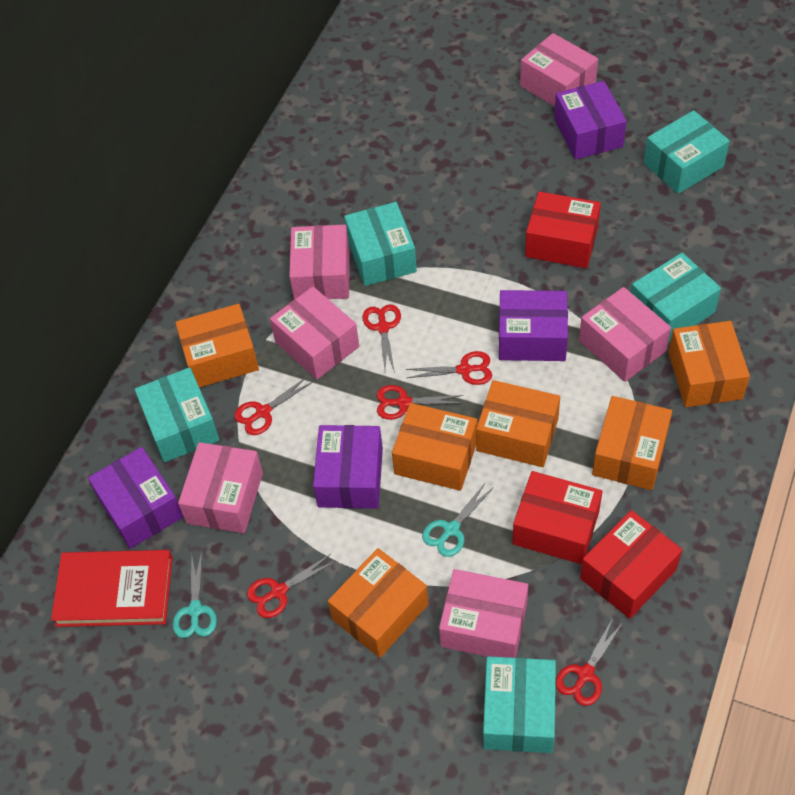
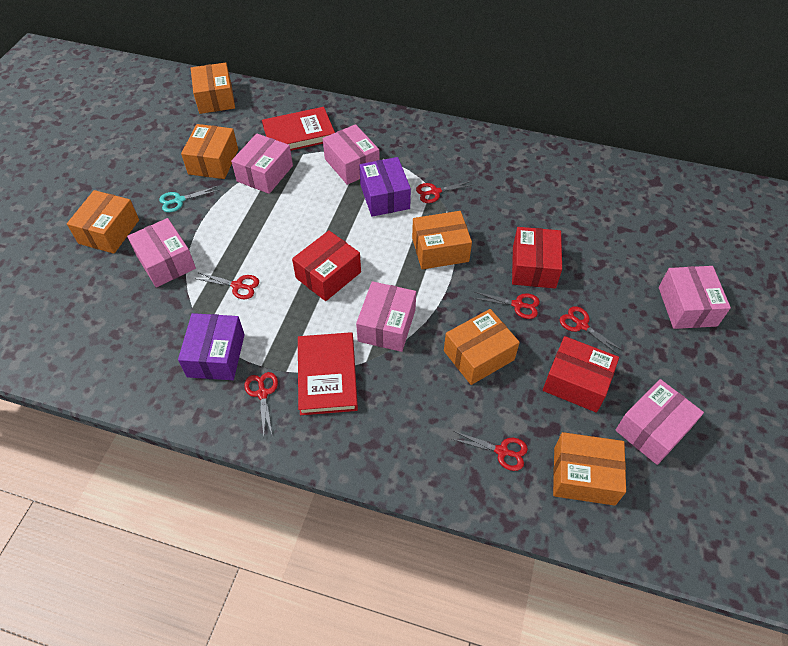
purple box: [88,447,183,549] [313,425,383,509] [499,290,568,361] [554,81,627,160] = 4 -> [178,313,245,380] [359,157,411,217] = 2
red book: [51,550,173,627] = 1 -> [262,107,335,151] [298,332,358,415] = 2
turquoise box: [135,367,219,462] [344,202,417,286] [483,656,556,753] [631,253,721,343] [644,110,730,194] = 5 -> none = 0
turquoise scissors: [173,551,217,638] [422,482,494,557] = 2 -> [159,186,219,212] = 1

